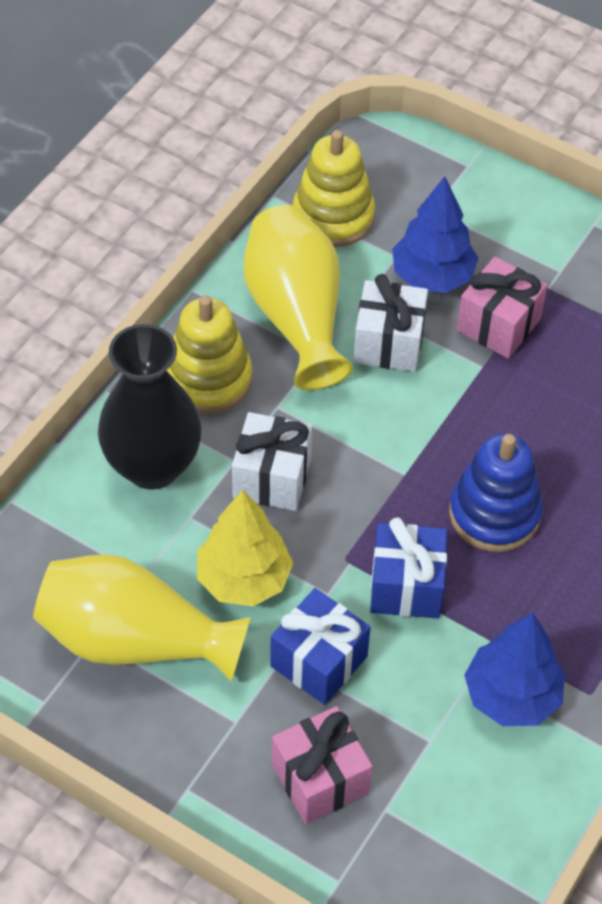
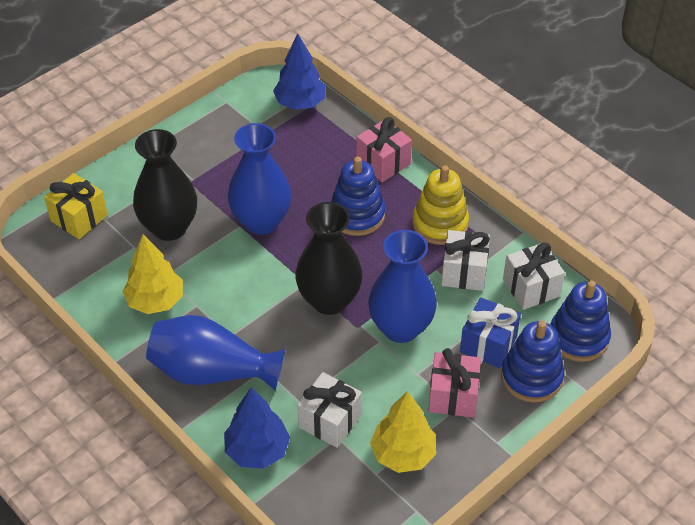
black vase: [98,324,202,489] = 1 -> [133,129,197,241] [295,202,362,315] = 2
blue gift: [270,588,371,705] [370,517,447,618] = 2 -> [460,298,521,368] = 1
blue stacking toy: [449,433,543,552] = 1 -> [331,157,385,236] [501,321,564,403] [550,280,611,362] = 3
blue vase: none = 0 -> [146,315,285,391] [228,123,291,235] [368,230,437,343] = 3
white gift: [232,412,313,511] [354,274,428,372] = 2 -> [298,372,362,448] [441,230,490,291] [503,243,565,310] = 3
yellow gift: none = 0 -> [44,173,108,239] = 1
yellow stacking toy: [167,295,252,414] [293,130,375,247] = 2 -> [412,165,469,245] = 1
yellow tree: [197,490,293,606] = 1 -> [122,234,183,314] [370,391,436,473] = 2
yellow vase: [33,554,251,682] [243,205,353,390] = 2 -> none = 0

